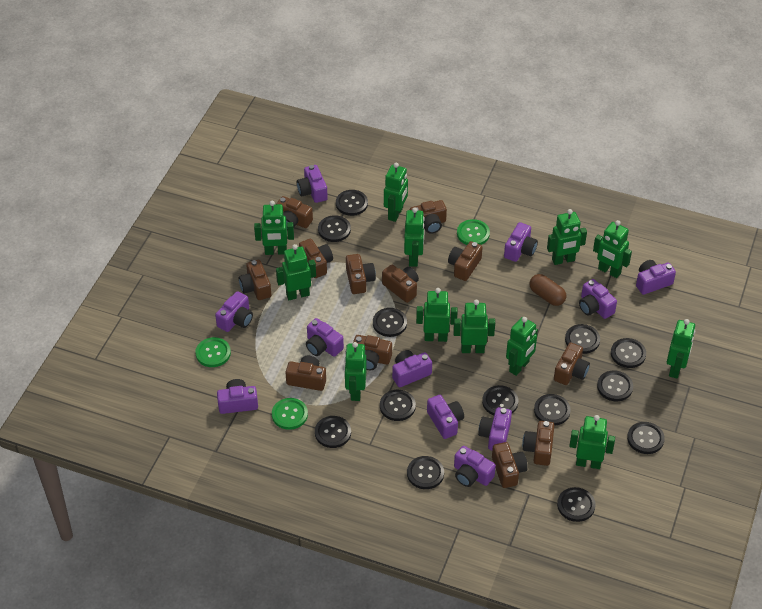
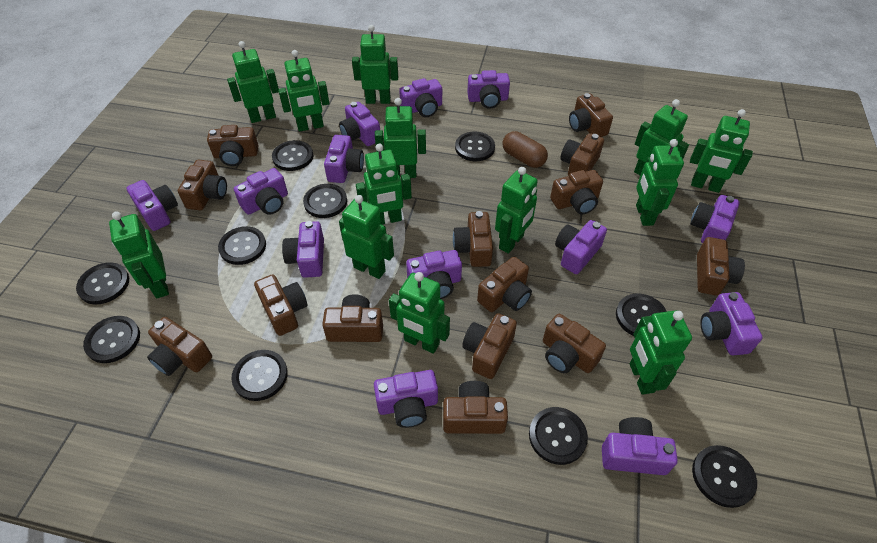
black button: [315,416,351,448] [318,215,351,242] [336,190,368,216] [373,308,407,337] [380,390,416,421] [407,456,444,489] [482,385,518,415] [534,394,571,426] [557,487,596,522] [565,324,600,354] [597,371,633,401] [611,338,646,368] [627,422,665,454] = 13 -> [76,262,129,304] [83,316,140,363] [218,226,266,265] [231,350,288,401] [272,140,313,171] [303,184,347,218] [455,131,495,161] [529,407,588,465] [616,293,667,336] [692,445,757,508] = 10
brown camera: [239,260,271,300] [276,196,313,228] [285,356,326,391] [299,239,333,278] [346,254,376,294] [353,335,392,370] [382,265,419,303] [410,200,447,234] [448,241,483,281] [492,442,528,488] [522,421,555,466] [554,343,590,385] = 12 -> [147,317,212,376] [178,160,227,210] [207,125,259,166] [254,274,308,336] [322,294,383,342] [443,381,508,434] [453,211,493,267] [462,313,517,379] [477,257,532,312] [543,314,606,373] [550,170,603,215] [560,133,604,176] [569,93,613,137] [697,237,745,296] = 14
green button: [195,337,231,367] [272,398,308,430] [457,219,490,245] = 3 -> none = 0
green robot: [254,201,294,255] [276,244,316,300] [344,342,367,401] [384,163,408,222] [404,208,425,267] [416,288,458,342] [453,300,495,353] [506,317,538,376] [547,209,587,265] [569,415,615,469] [593,220,632,278] [667,319,695,379] = 12 -> [109,211,169,298] [227,41,279,123] [278,50,330,132] [339,195,394,279] [352,25,398,104] [356,144,412,225] [375,98,426,178] [389,272,450,354] [495,167,538,254] [630,310,692,395] [634,99,689,175] [636,139,684,226] [690,109,753,193] = 13
purple camera: [215,291,253,332] [217,379,258,414] [297,165,328,203] [306,318,344,357] [392,350,432,387] [427,395,464,439] [454,446,496,487] [478,407,512,450] [504,222,538,262] [579,279,617,319] [636,260,676,295] = 11 -> [127,180,178,231] [234,168,288,215] [282,221,324,278] [324,135,364,183] [339,102,380,146] [374,370,438,428] [399,78,442,117] [406,250,462,299] [467,70,510,109] [555,220,607,274] [602,417,678,475] [690,195,740,243] [700,292,763,356] = 13

